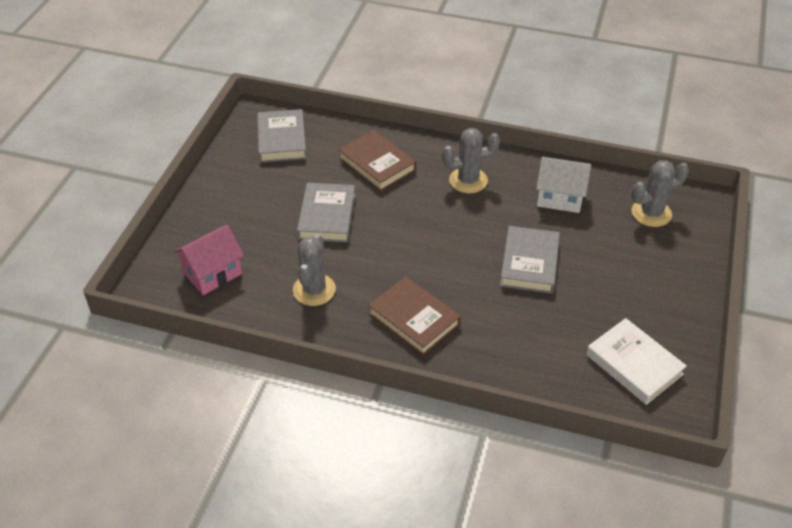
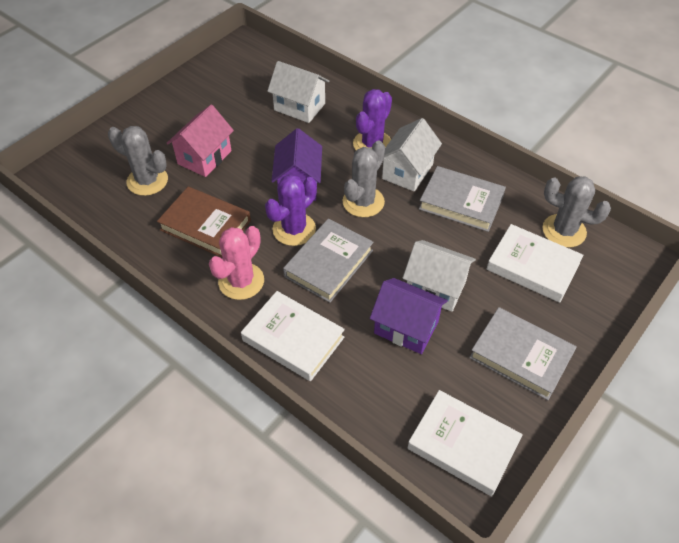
brown book: [338,130,416,192] [368,276,461,356] = 2 -> [157,186,251,257] = 1
pink cactus: none = 0 -> [209,226,264,300] = 1
purple cactus: none = 0 -> [265,174,317,246] [353,89,392,150] = 2
purple house: none = 0 -> [271,128,322,201] [370,278,448,354] = 2
white book: [586,318,687,405] = 1 -> [241,291,345,381] [408,390,523,496] [487,224,584,303] = 3
white house: [536,157,591,213] = 1 -> [267,61,329,123] [382,118,442,192] [403,240,476,312] = 3

